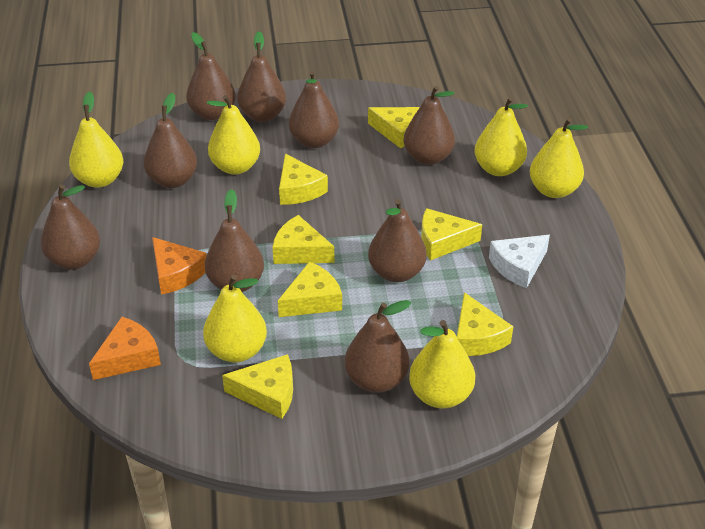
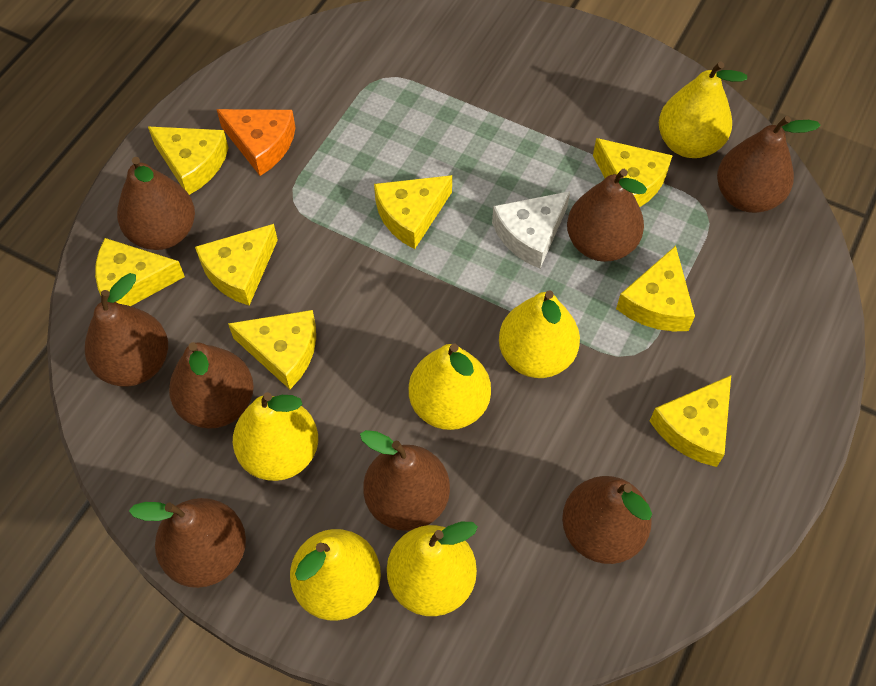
brown pear: [41,185,100,270] [144,93,197,188] [186,32,236,120] [205,189,264,292] [237,31,286,122] [289,71,339,148] [345,300,411,393] [368,199,427,282] [404,86,455,165] = 9 -> [85,273,168,387] [117,157,195,250] [129,498,246,588] [169,342,254,429] [360,430,450,531] [562,476,652,564] [567,169,647,262] [717,116,820,213] = 8
orange cheese: [89,317,161,380] [152,237,207,295] = 2 -> [216,109,296,176] = 1
yellow cheese: [222,354,293,419] [272,215,335,264] [278,261,342,317] [279,154,328,205] [368,107,420,149] [421,208,482,260] [457,292,513,356] = 7 -> [95,238,185,306] [148,127,229,195] [195,224,278,306] [228,310,316,389] [374,175,452,249] [593,138,673,207] [616,246,695,331] [650,375,731,467] = 8

